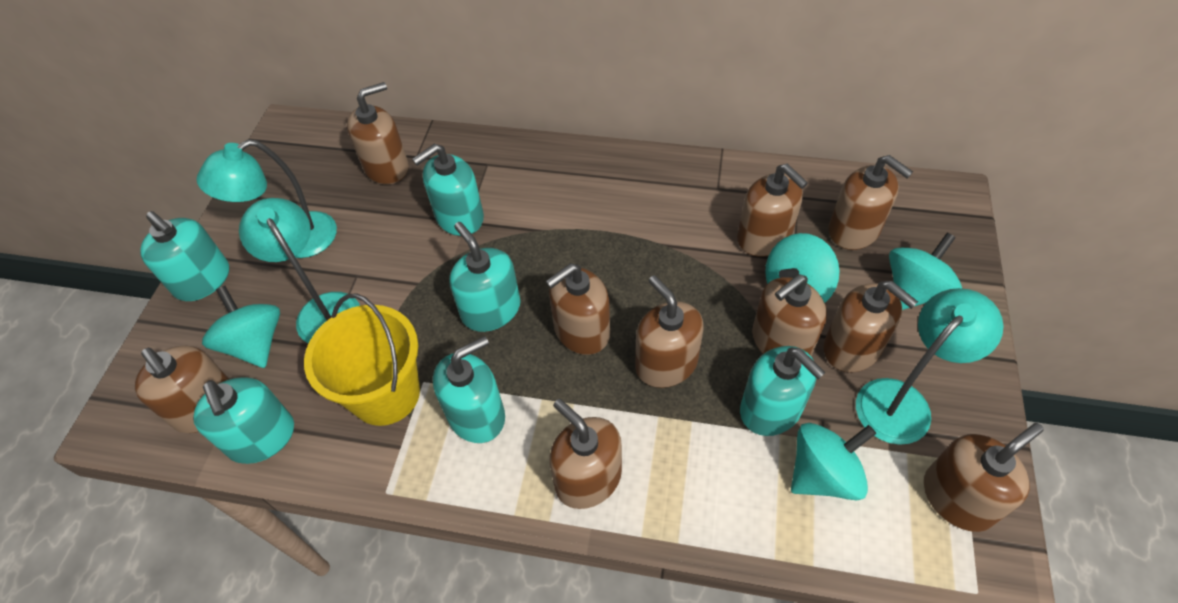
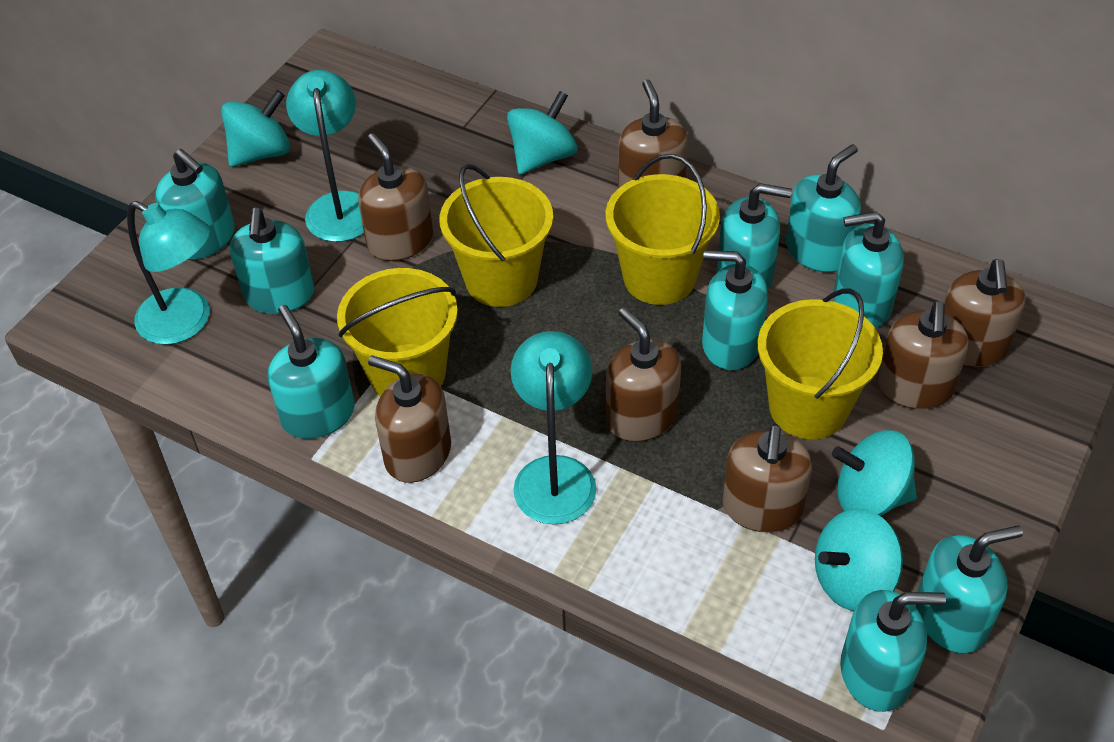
brown soap dispenser: [135,346,229,433] [347,82,408,184] [546,263,610,355] [549,399,622,509] [635,275,704,388] [737,163,808,256] [752,274,827,356] [823,281,918,372] [828,155,913,250] [924,423,1044,532] = 10 -> [358,133,433,261] [368,355,451,483] [606,307,681,442] [618,79,688,188] [723,424,813,532] [877,301,969,409] [943,259,1025,367] = 7
turquoise soap dispenser: [140,211,229,301] [193,377,294,464] [412,144,484,236] [433,336,505,443] [449,222,520,332] [740,346,826,436] = 6 -> [155,149,235,259] [230,208,314,314] [268,305,354,439] [702,250,768,370] [717,183,792,289] [786,144,861,272] [834,211,904,328] [840,590,946,712] [916,526,1023,653] = 9
yellow bucket: [304,293,420,426] = 1 -> [337,268,458,397] [440,164,553,307] [606,154,720,305] [758,289,883,439] = 4

